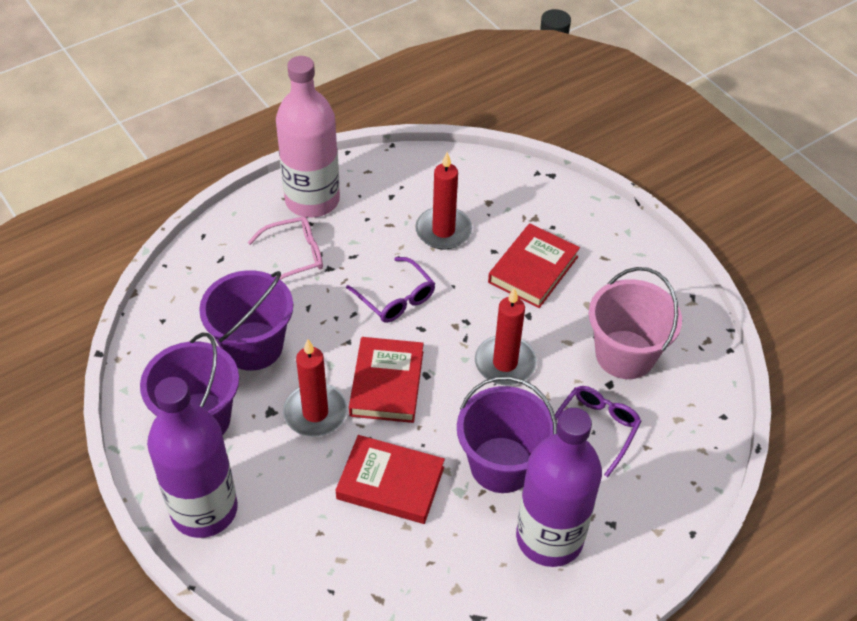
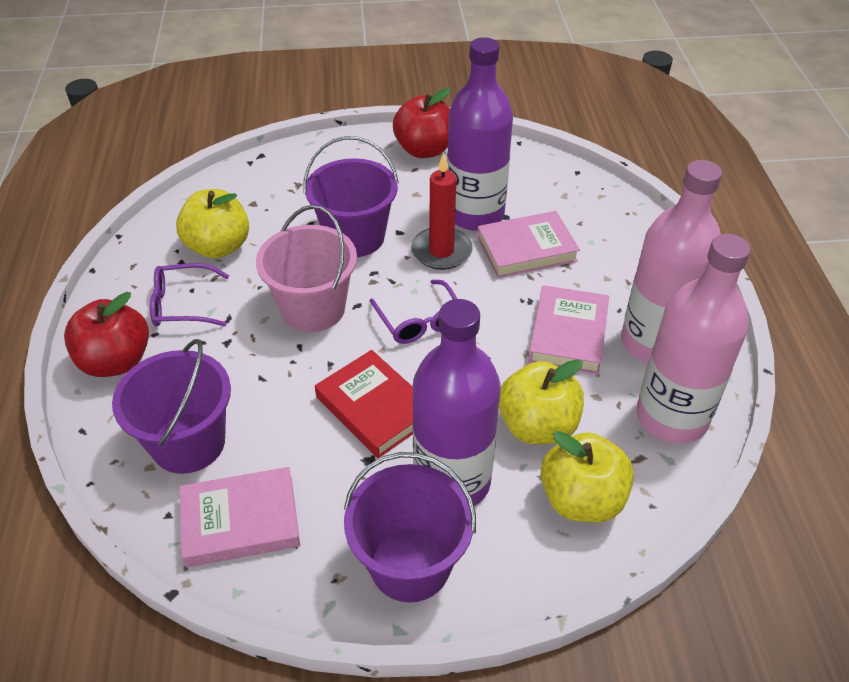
pink book: none = 0 -> [180,467,300,567] [477,211,580,278] [528,285,609,374] = 3
pink bottle: [276,56,340,218] = 1 -> [621,160,722,363] [636,234,751,444] = 2
pink glasses: [248,217,323,280] = 1 -> none = 0
red apple: none = 0 -> [64,292,149,377] [393,88,451,158] = 2
red book: [335,435,445,524] [349,337,424,423] [488,223,580,308] = 3 -> [315,350,413,458] = 1
red candle: [283,339,347,437] [415,152,472,249] [475,288,537,385] = 3 -> [411,153,473,270] = 1
yellow apple: none = 0 -> [176,189,249,259] [499,359,584,444] [541,431,634,523] = 3

